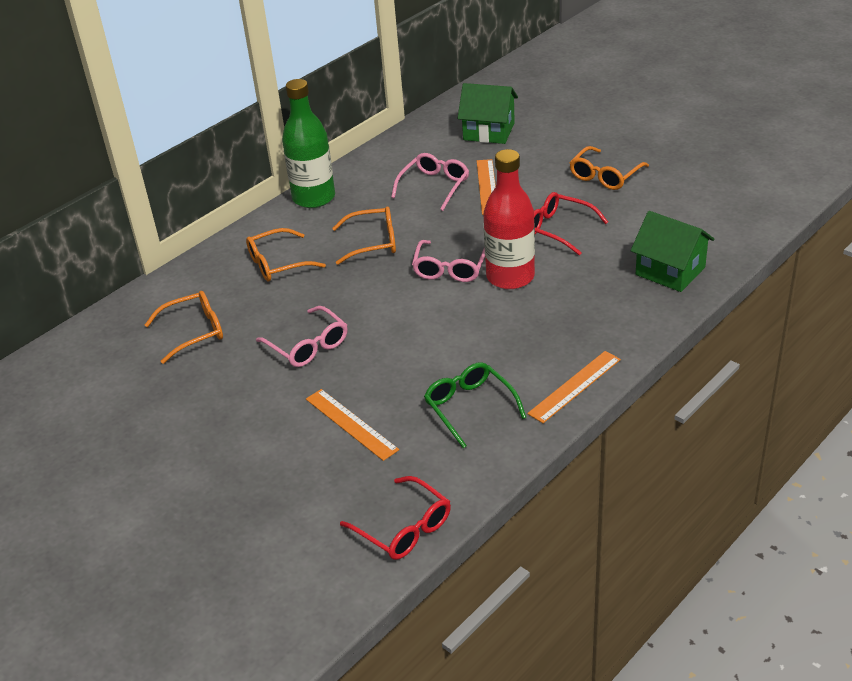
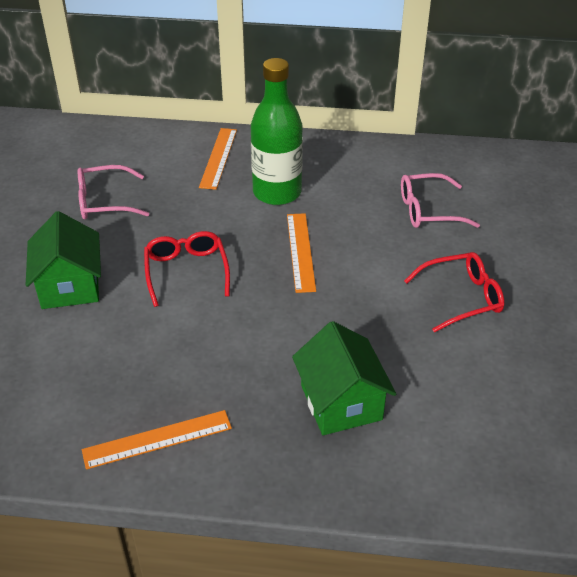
green glasses: [424,362,526,449] = 1 -> none = 0
orange glasses: [145,291,223,364] [246,228,326,281] [332,206,396,265] [569,146,649,190] = 4 -> none = 0
pink glasses: [256,306,348,367] [391,153,469,211] [412,240,485,282] = 3 -> [78,165,149,219] [401,173,480,228] = 2
red bottle: [484,149,535,289] = 1 -> none = 0

